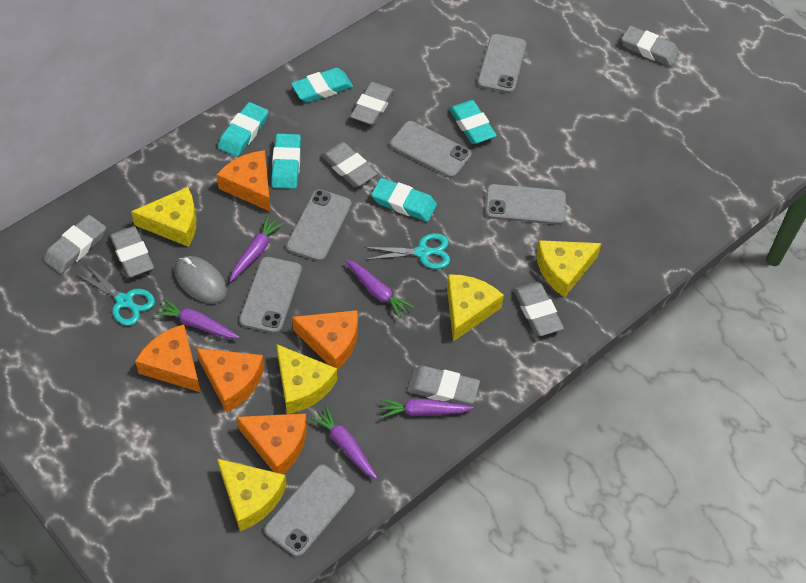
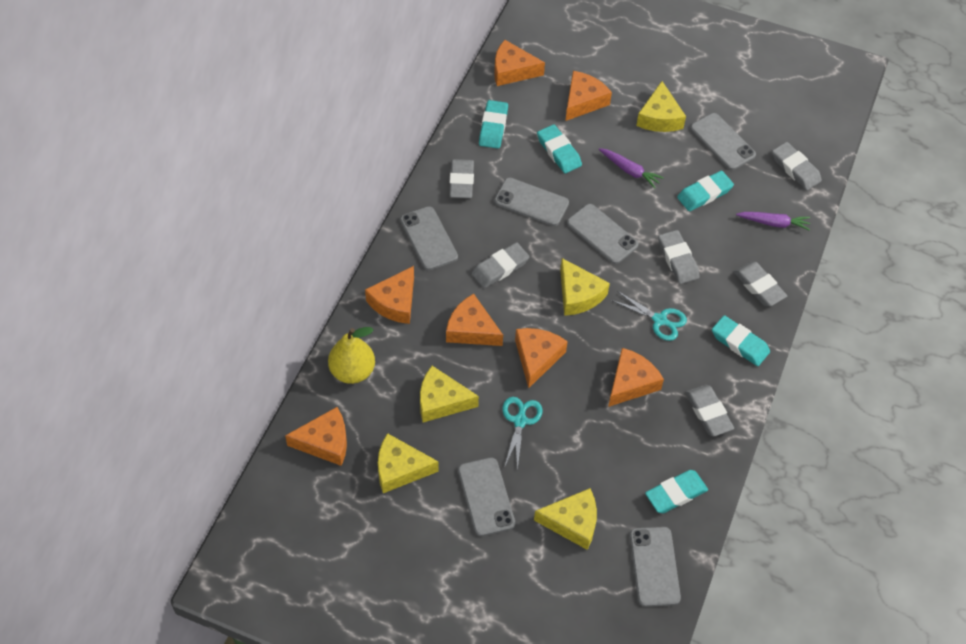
grey eraser: [44,215,106,274] [110,226,154,277] [321,142,377,187] [350,82,395,125] [407,366,480,405] [513,282,564,336] [622,26,679,66] = 7 -> [449,159,474,198] [472,242,529,288] [658,230,700,284] [685,385,734,436] [733,262,787,306] [772,142,822,190] = 6
grey mouse: [174,256,227,303] = 1 -> none = 0
orange cheese: [135,324,200,392] [196,348,264,412] [217,150,271,212] [236,413,307,474] [292,310,358,370] = 5 -> [285,407,347,466] [365,266,414,324] [446,294,503,346] [494,40,545,86] [515,328,568,388] [565,71,612,121] [608,348,664,407] = 7
purple carrot: [154,299,240,338] [230,215,284,282] [309,405,377,479] [345,259,414,319] [380,399,474,418] = 5 -> [599,148,664,188] [736,212,810,231] = 2
yellow pear: none = 0 -> [328,327,375,384] = 1

